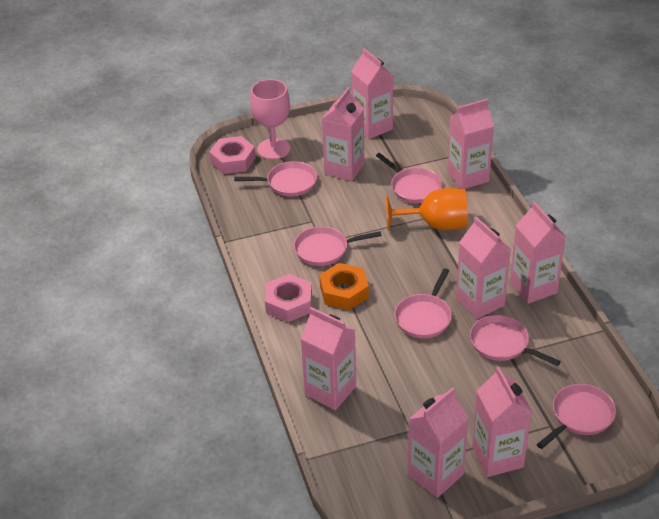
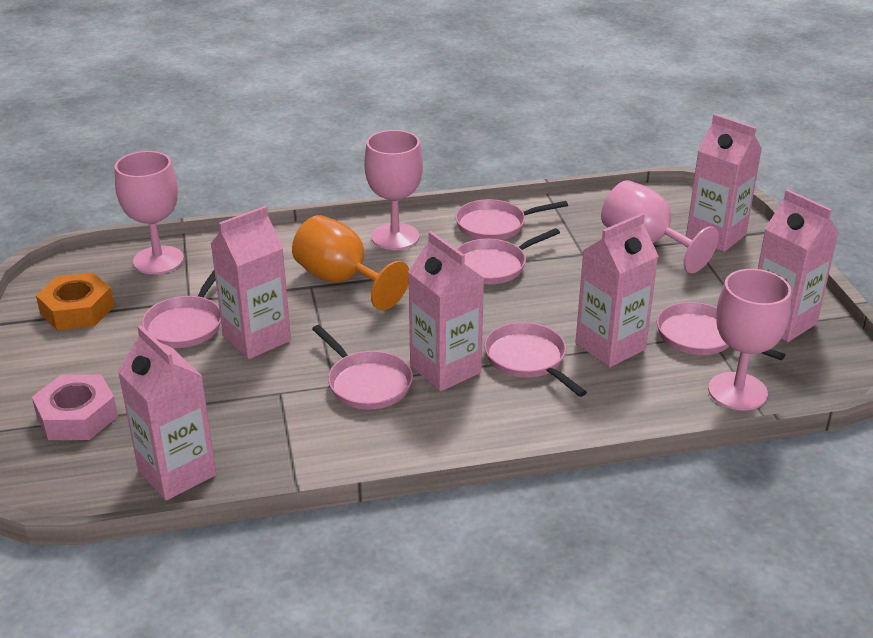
pink carton: [300,307,356,410] [322,87,364,181] [351,48,393,139] [408,387,468,498] [448,99,494,189] [456,216,510,319] [472,367,532,477] [510,201,566,304] = 8 -> [118,325,216,500] [210,206,291,359] [408,231,485,392] [575,213,658,367] [686,114,762,252] [758,189,839,342] = 6
pink goblet: [250,79,290,160] = 1 -> [115,151,184,274] [364,130,423,250] [601,180,719,273] [708,269,791,410] = 4
pink nut: [209,136,256,174] [265,274,312,322] = 2 -> [32,374,118,440] = 1

